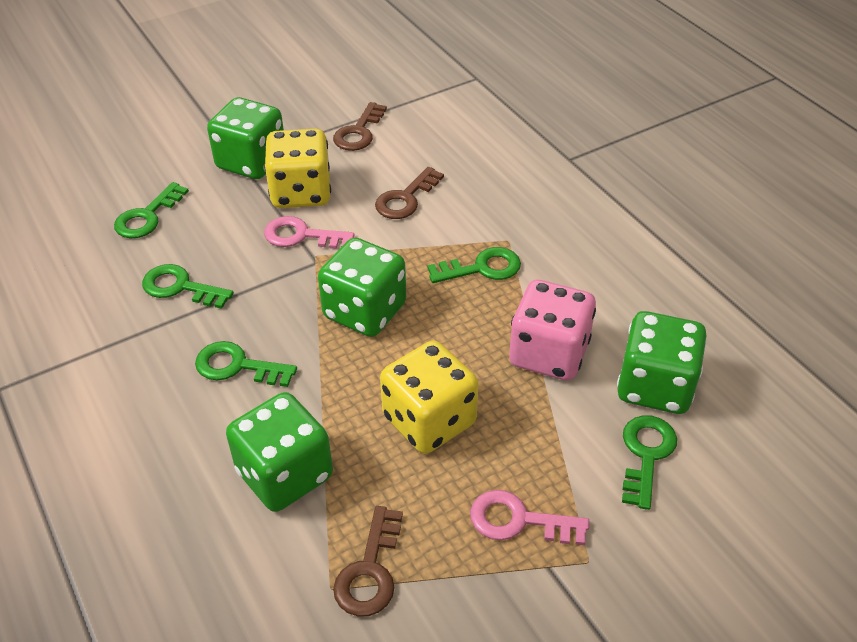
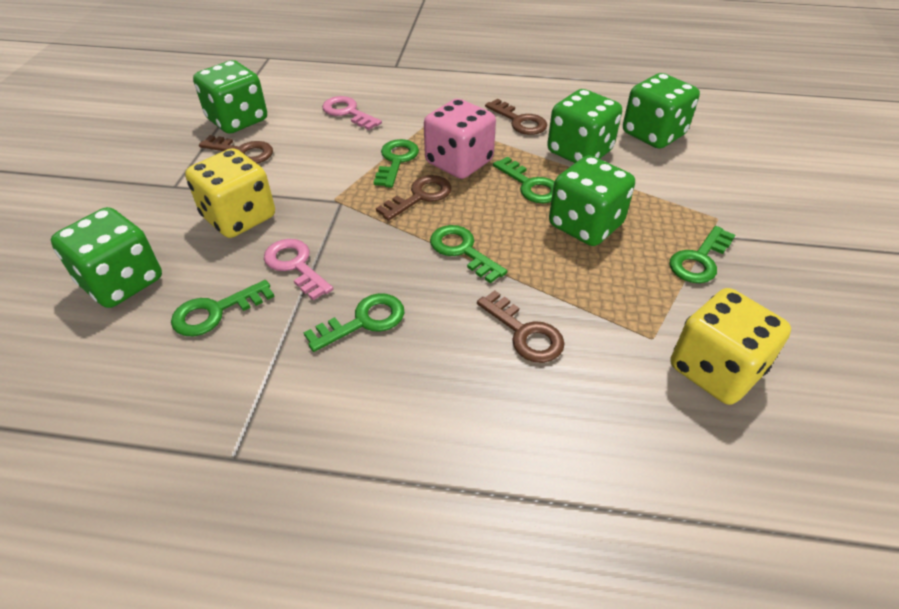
brown key: [333,102,387,151] [333,506,403,617] [375,167,444,219] = 3 -> [199,135,273,163] [376,175,452,221] [477,290,565,363] [485,99,547,135] = 4
green dice: [207,97,284,179] [226,392,333,512] [318,238,406,337] [617,311,707,414] = 4 -> [51,207,162,308] [193,60,267,134] [547,89,622,163] [549,155,635,246] [623,73,700,149] = 5
green key: [114,182,189,238] [142,264,234,309] [195,341,297,387] [427,247,521,283] [622,415,677,510] = 5 -> [171,280,275,336] [304,293,404,352] [374,139,419,188] [430,225,507,283] [493,157,555,203] [670,226,735,283] = 6

